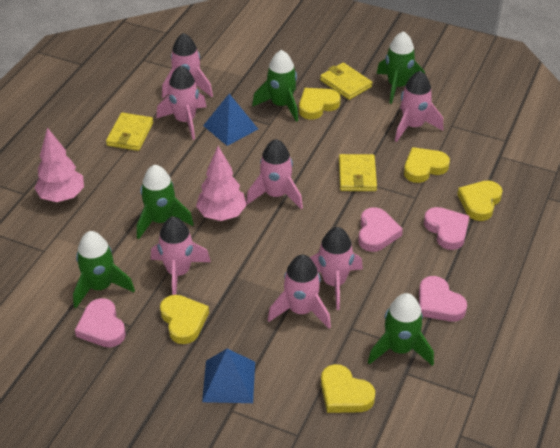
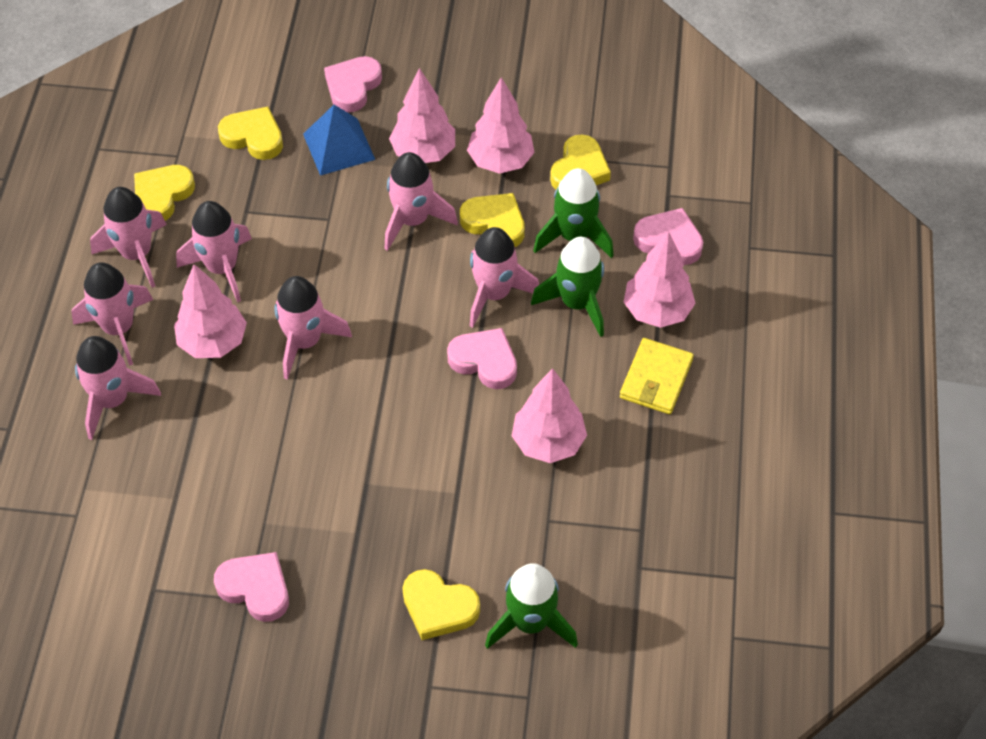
blue pyramid: [202,349,255,403] [203,94,258,146] = 2 -> [303,105,375,176] = 1
green rocket: [73,231,135,308] [137,165,194,239] [252,50,298,122] [368,293,434,366] [377,31,425,104] = 5 -> [485,563,578,649] [531,237,604,337] [533,168,614,258] = 3
pink tree: [34,128,84,202] [196,146,247,221] = 2 -> [174,264,247,358] [389,68,455,163] [467,77,535,174] [512,368,587,463] [624,232,696,328] = 5
yellow wallet: [106,112,153,151] [320,63,373,100] [339,154,377,191] = 3 -> [620,338,694,414] = 1

